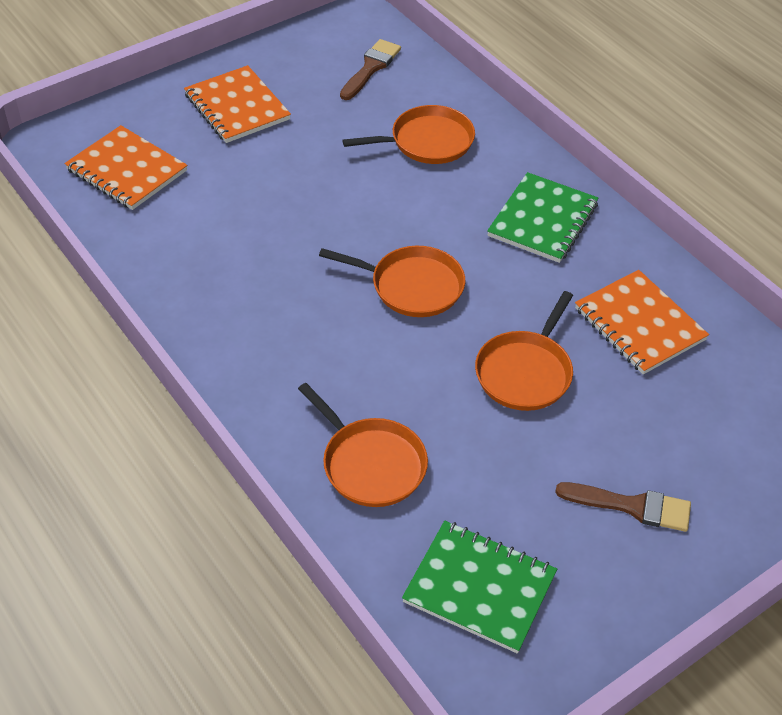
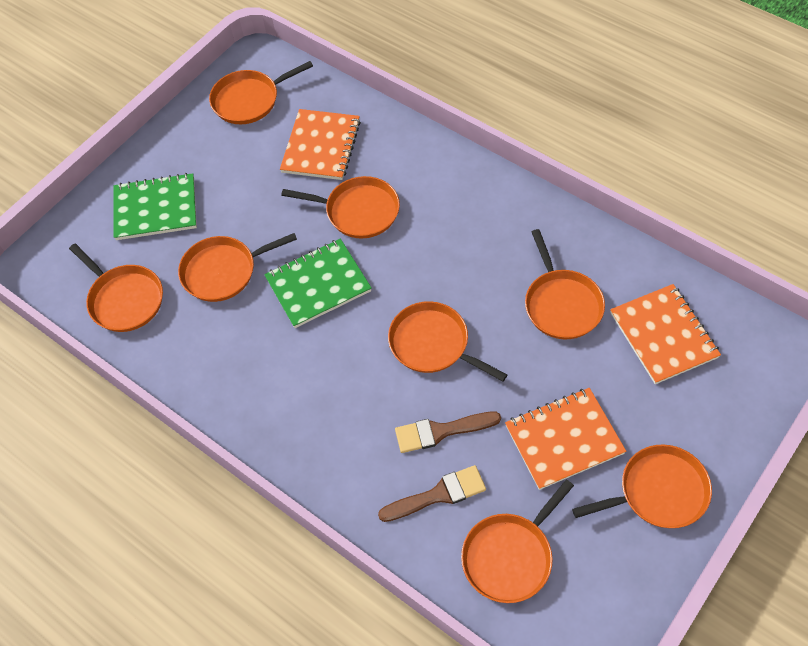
orange pan: [298,383,428,507] [319,246,465,317] [342,105,475,164] [475,291,573,411] = 4 -> [69,244,163,332] [178,233,297,302] [209,61,313,124] [281,176,400,238] [388,301,508,382] [461,480,574,603] [525,229,605,339] [572,444,712,528] = 8

